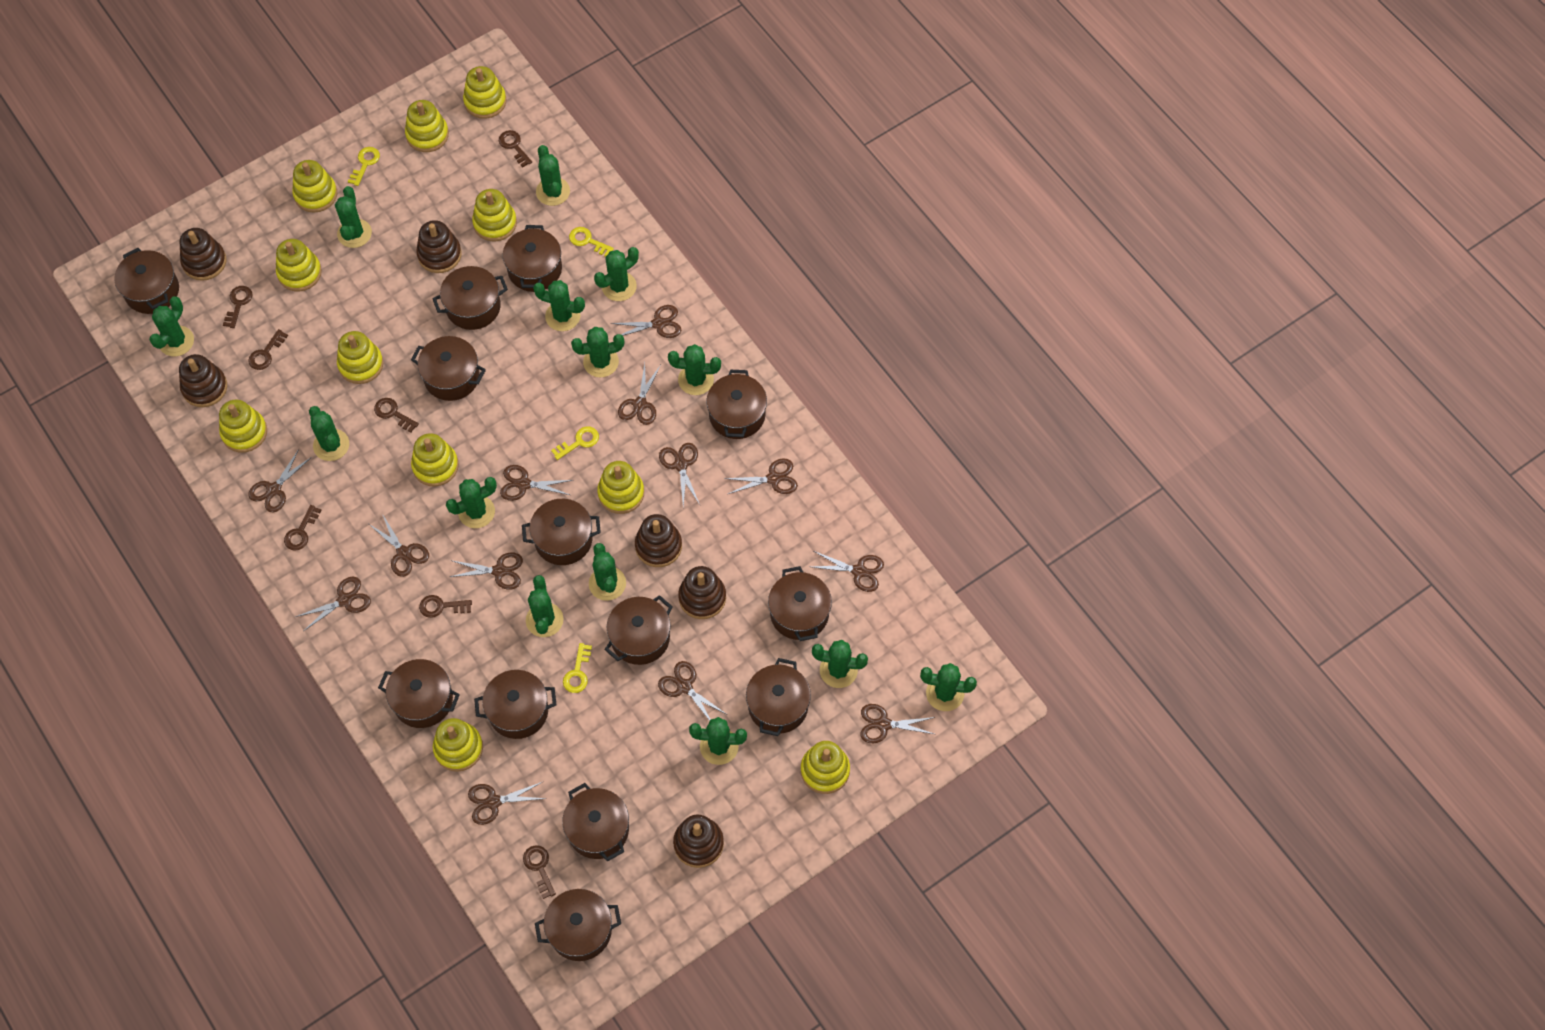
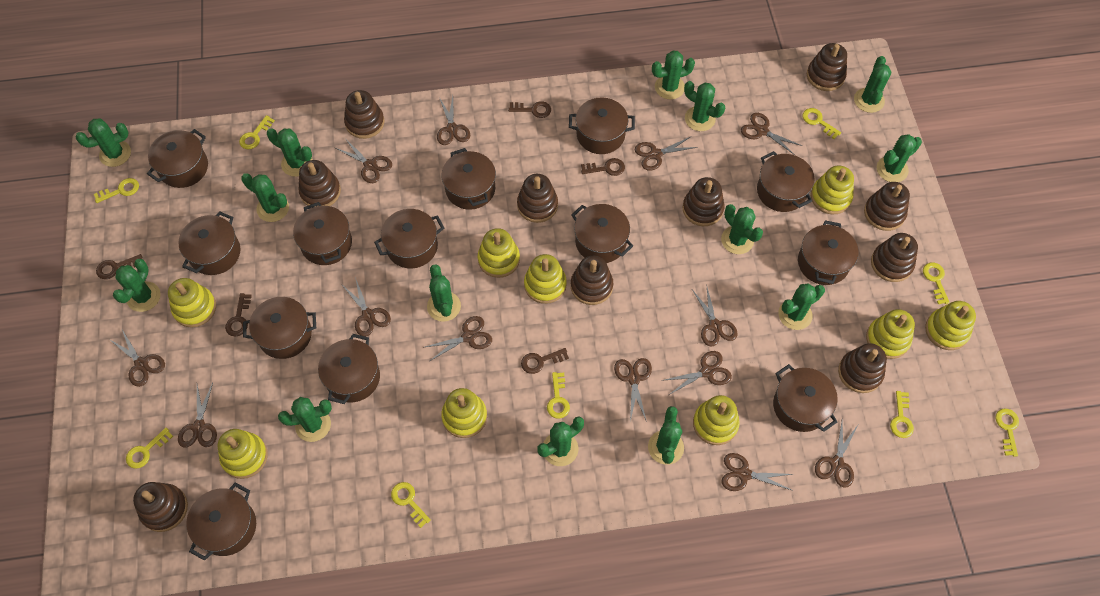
brown key: [223,286,253,328] [248,329,288,370] [284,505,321,551] [374,398,419,433] [419,595,472,618] [499,130,532,168] [523,845,556,899] = 7 -> [96,254,142,279] [225,293,252,336] [508,101,551,118] [521,348,569,374] [581,158,625,176] = 5
brown stacking toy: [179,228,226,281] [179,354,227,407] [416,220,461,273] [635,514,682,567] [673,815,724,868] [678,566,726,619] = 6 -> [133,482,188,532] [298,160,341,207] [344,90,384,139] [517,174,558,223] [571,256,613,305] [682,177,725,226] [807,43,847,91] [838,343,887,393] [864,182,910,231] [871,233,918,282] = 10
yellow key: [348,147,380,186] [551,426,599,460] [563,643,592,693] [569,227,614,257] = 4 -> [94,178,139,203] [126,428,173,469] [239,115,275,149] [391,482,431,528] [547,372,570,419] [802,108,841,139] [890,391,914,438] [923,262,950,304] [995,408,1019,456] = 9
yellow stacking toy: [219,399,267,453] [276,239,322,291] [292,160,337,213] [337,331,383,384] [405,100,449,152] [411,433,459,487] [433,718,483,772] [463,66,506,119] [472,189,517,242] [597,461,644,514] [801,741,850,794] = 11 -> [168,278,216,327] [218,429,268,479] [441,388,487,438] [478,228,520,278] [524,254,567,304] [693,395,740,445] [811,165,854,215] [866,309,915,359] [925,301,976,350] = 9

